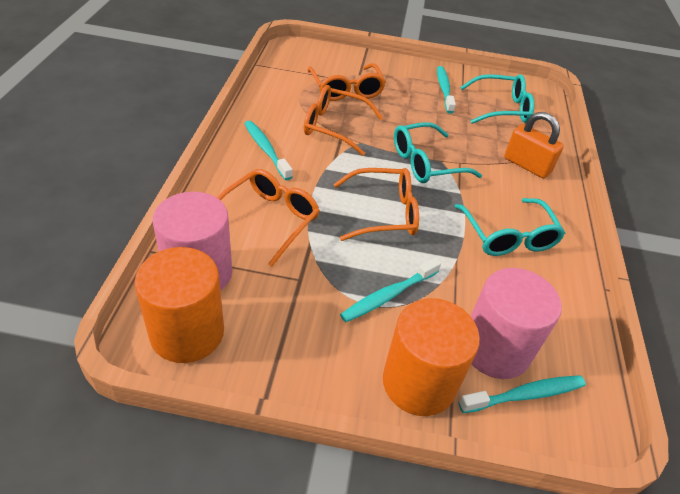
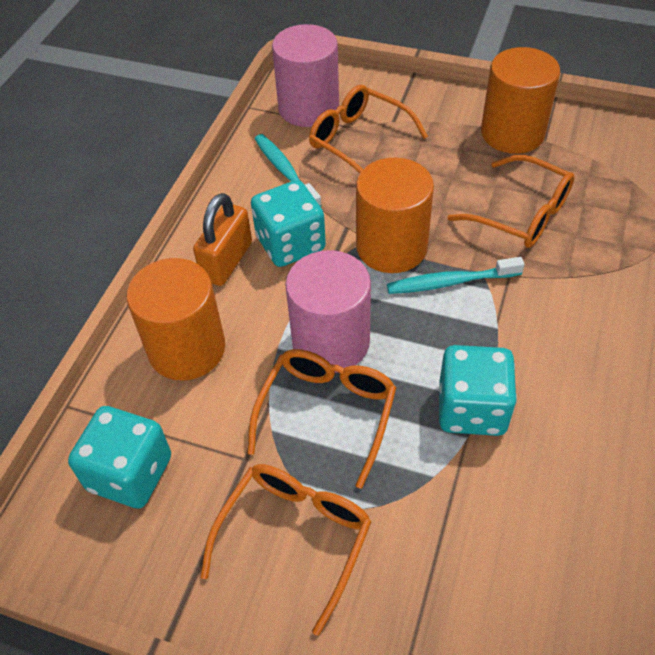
orange cylinder: [135,247,224,363] [383,298,480,416] = 2 -> [127,258,225,381] [356,158,434,273] [481,47,560,154] = 3
turquoise dice: none = 0 -> [68,406,171,509] [251,180,326,267] [439,345,517,436] = 3
turquoise glasses: [394,122,482,183] [455,198,565,256] [460,74,534,124] = 3 -> none = 0
turquoise toothbrush: [244,121,293,180] [340,258,441,322] [437,66,456,114] [459,375,586,413] = 4 -> [255,134,322,207] [387,257,525,294] = 2

